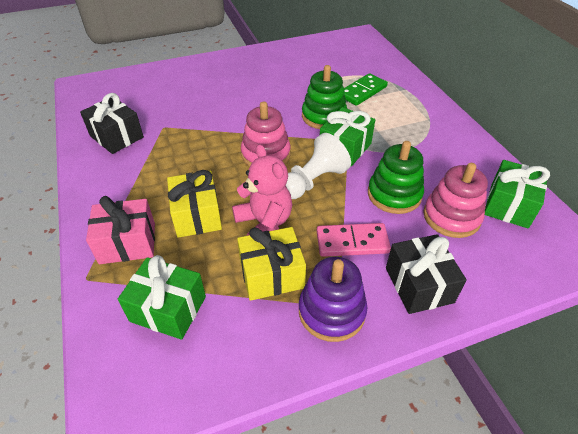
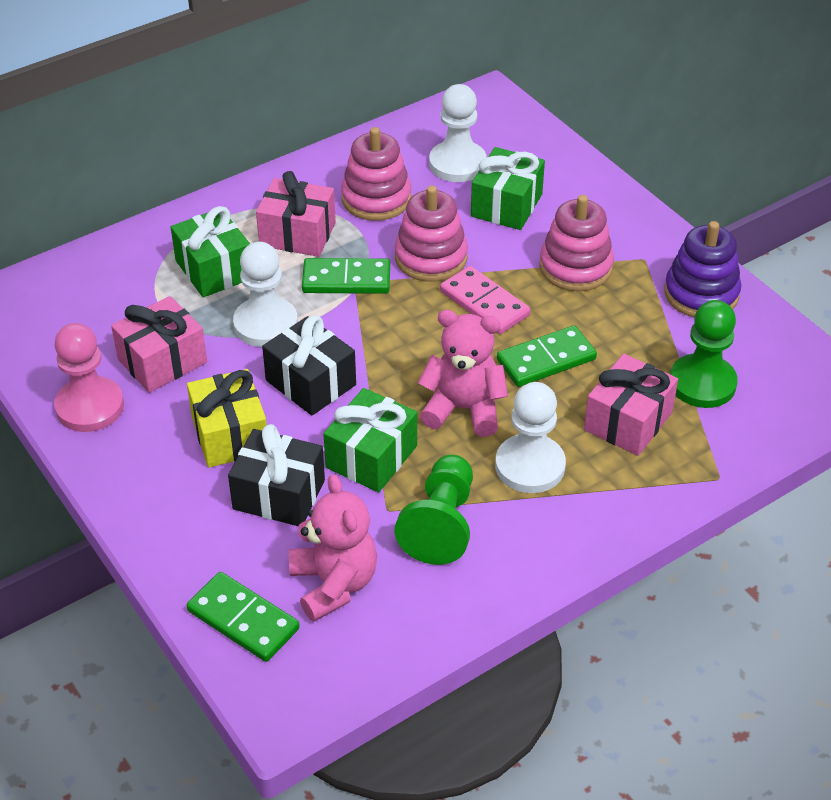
green domino: [344,73,388,106] = 1 -> [186,572,300,662] [302,258,390,294] [497,325,597,387] = 3
green pawn: none = 0 -> [395,455,473,565] [670,300,738,408] = 2
green stacking toy: [302,65,347,129] [368,141,424,214] = 2 -> none = 0
pink gift: [86,196,155,264] = 1 -> [111,296,207,393] [256,171,336,257] [584,354,678,456] = 3
pink pawn: none = 0 -> [54,323,124,432] = 1
pink stacking toy: [241,102,291,167] [423,163,488,238] = 2 -> [341,127,411,221] [395,186,468,282] [539,195,614,291] = 3
pink teddy bear: [232,144,292,236] = 1 -> [289,474,377,622] [418,310,508,437] = 2
white pawn: [286,133,351,199] = 1 -> [233,242,298,347] [429,84,487,182] [495,382,566,493] = 3
yellow gift: [167,170,222,238] [237,227,306,301] = 2 -> [187,369,267,468] = 1

